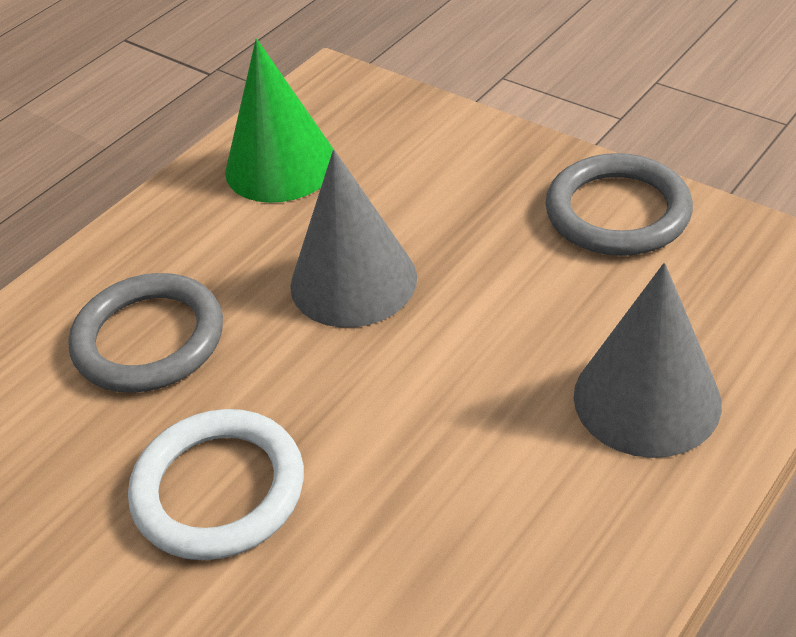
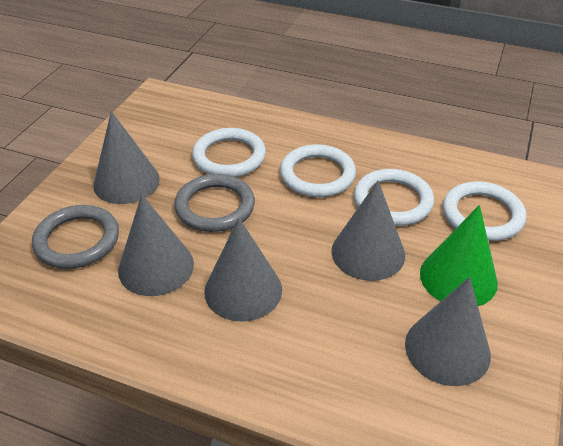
grey cone: [290,150,417,327] [574,263,722,458] = 2 -> [93,111,160,204] [118,194,194,296] [204,217,282,322] [331,180,405,281] [405,277,491,386] = 5
white ring: [128,409,304,560] = 1 -> [192,128,266,177] [280,144,356,197] [354,169,434,226] [443,181,527,241] = 4

